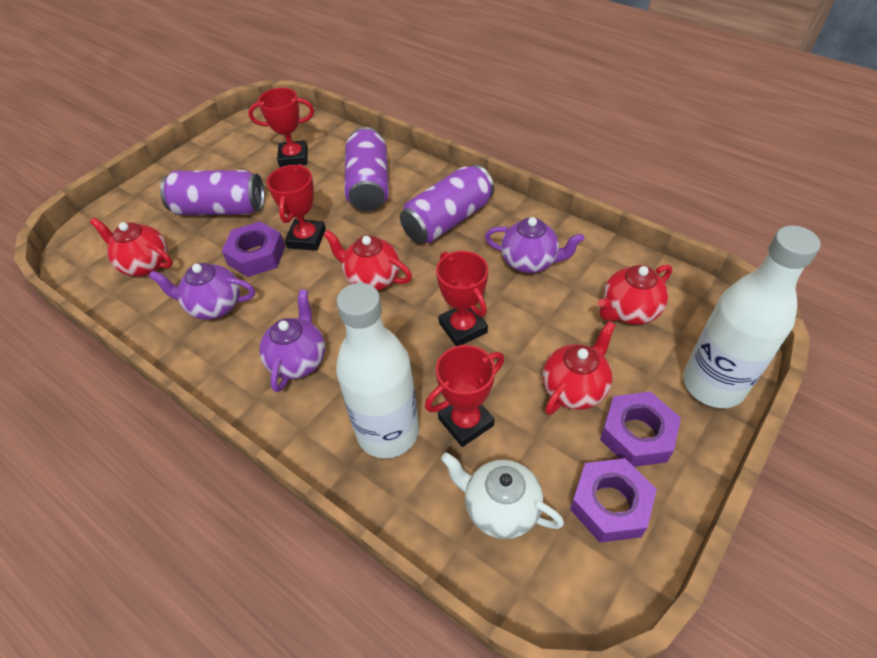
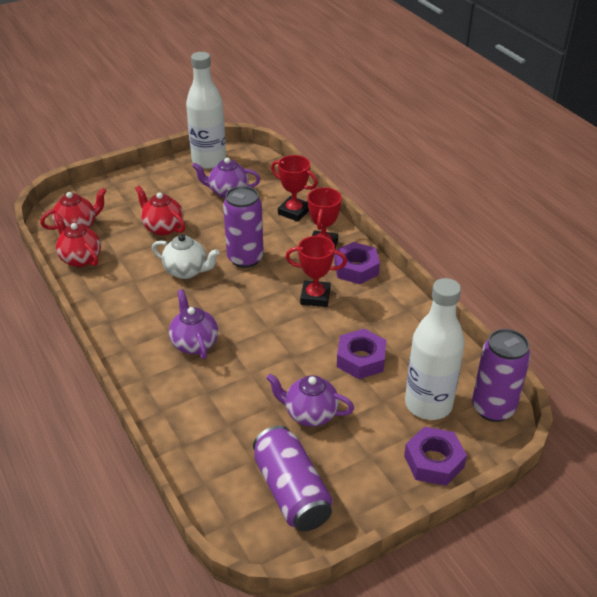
red teapot: [90,218,173,276] [323,230,412,291] [543,321,616,415] [598,265,672,325] = 4 -> [40,188,106,230] [54,214,101,267] [135,186,185,235] = 3
red trophy: [248,88,314,167] [267,164,326,251] [425,345,504,447] [436,251,488,346] = 4 -> [271,155,318,222] [286,236,347,307] [307,187,342,249] = 3

